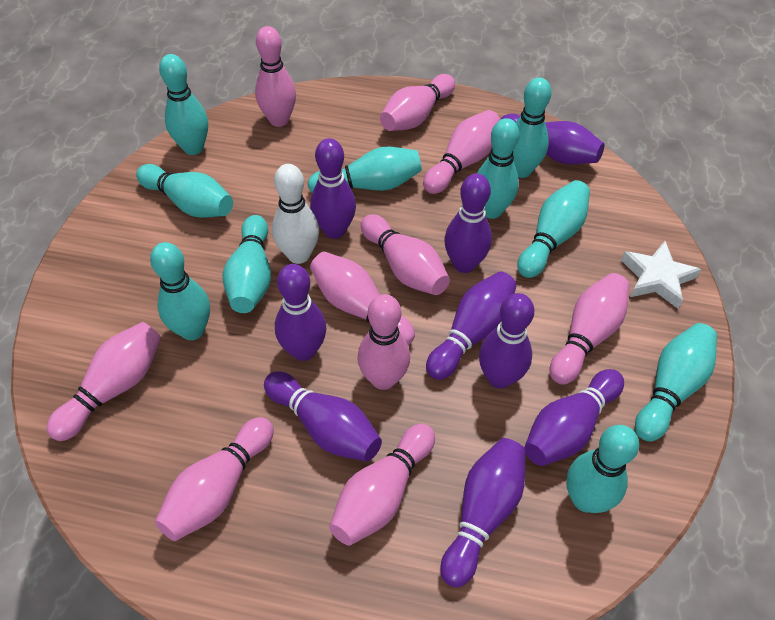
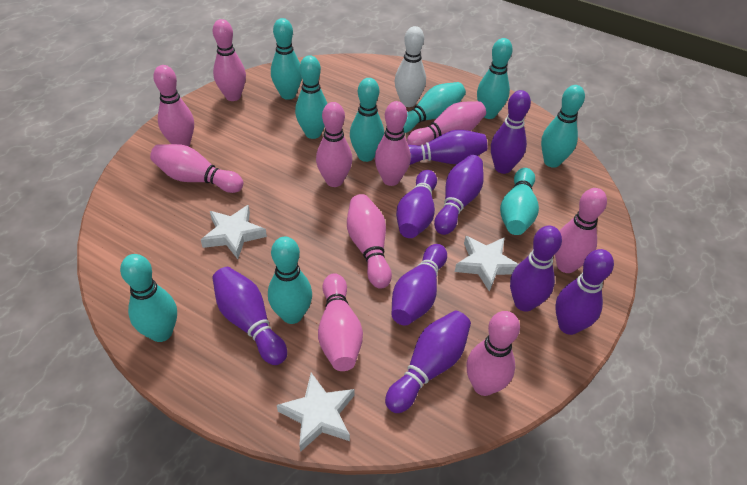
turquoise bowling pin: [136,164,233,218] [150,242,210,340] [159,54,208,155] [223,215,271,313] [308,147,422,193] [477,118,519,219] [513,78,551,178] [517,180,590,278] [566,425,639,513] [635,323,717,442] = 10 -> [120,254,177,342] [268,236,312,324] [271,18,302,100] [295,55,328,139] [350,78,384,162] [403,82,466,133] [477,38,513,119] [500,168,539,235] [541,85,585,168] = 9
white star: [621,241,701,309] = 1 -> [201,205,267,259] [277,373,355,452] [455,236,518,292] = 3

